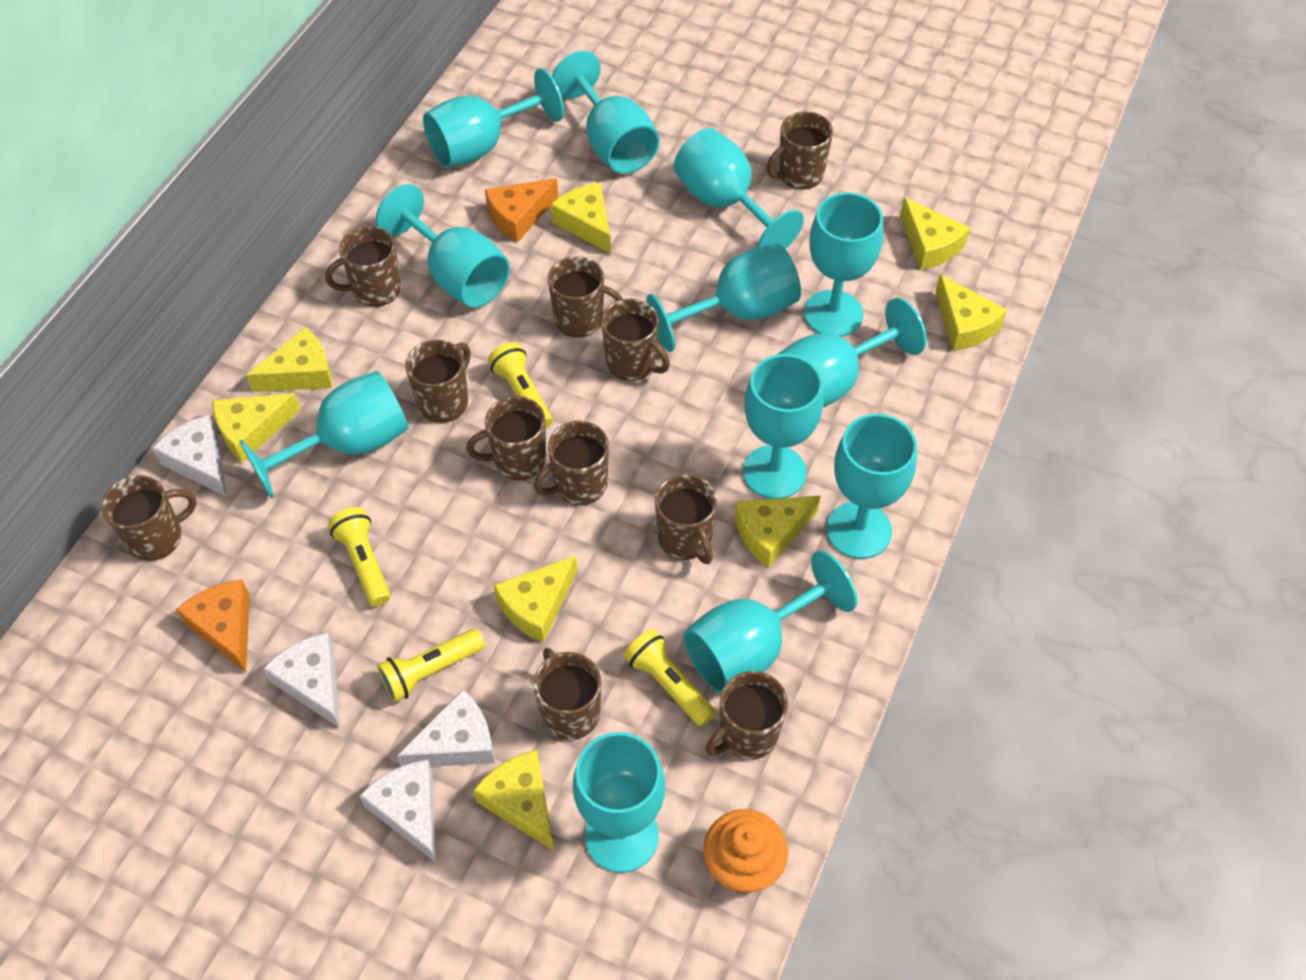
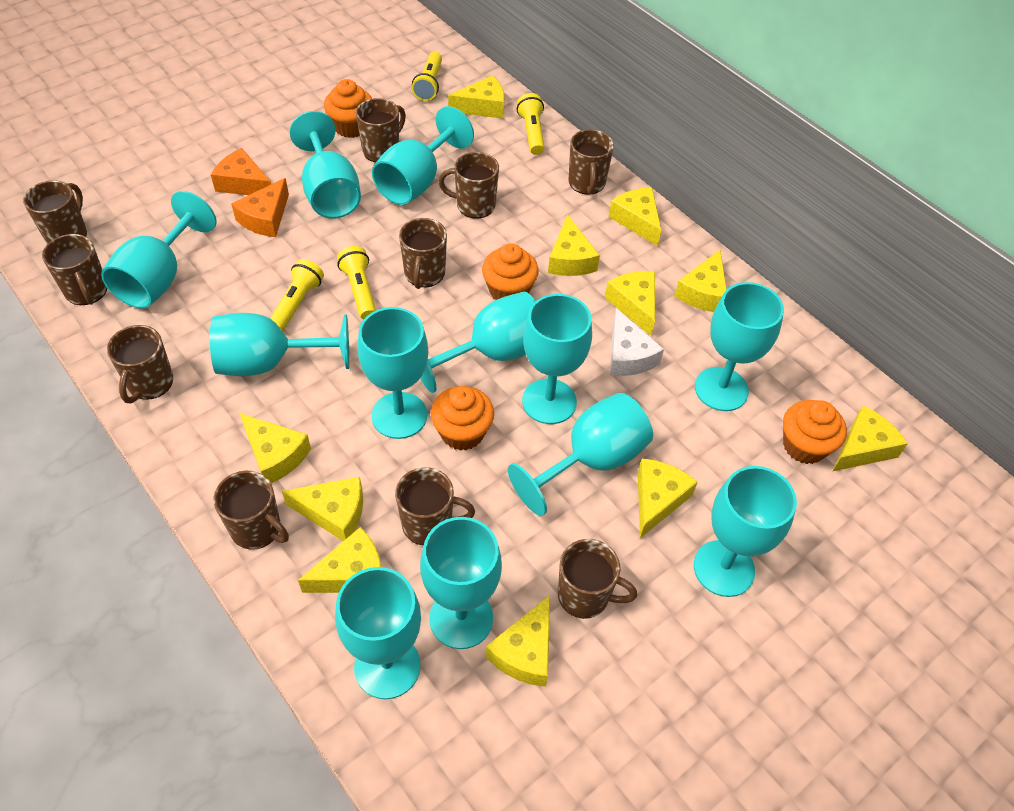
brown mug: [102,475,197,561] [325,226,401,307] [405,340,470,423] [466,396,546,480] [534,421,609,505] [534,648,601,740] [548,256,623,338] [601,299,670,381] [655,474,717,564] [705,671,788,760] [767,111,833,189] = 11 -> [23,180,87,244] [42,234,107,305] [107,325,173,404] [213,471,289,550] [356,98,406,162] [395,467,475,546] [399,218,447,289] [438,152,499,219] [558,539,637,619] [568,129,614,195] = 10
orange cupcake: [703,809,788,894] = 1 -> [324,79,372,138] [431,386,494,451] [482,244,539,300] [783,400,847,464] = 4
white cheese: [152,415,227,497] [263,633,340,728] [359,760,436,862] [397,690,495,767] = 4 -> [610,308,664,376] = 1
yellow cheese: [213,393,301,463] [246,327,332,392] [473,750,554,851] [494,555,577,643] [551,182,611,254] [735,495,821,568] [900,197,970,270] [935,274,1007,351] = 8 -> [240,413,311,483] [282,477,363,541] [298,527,381,593] [448,75,505,119] [486,595,550,687] [548,215,600,276] [605,271,655,336] [609,187,661,246] [638,458,698,538] [674,250,727,312] [832,405,908,472] = 11

